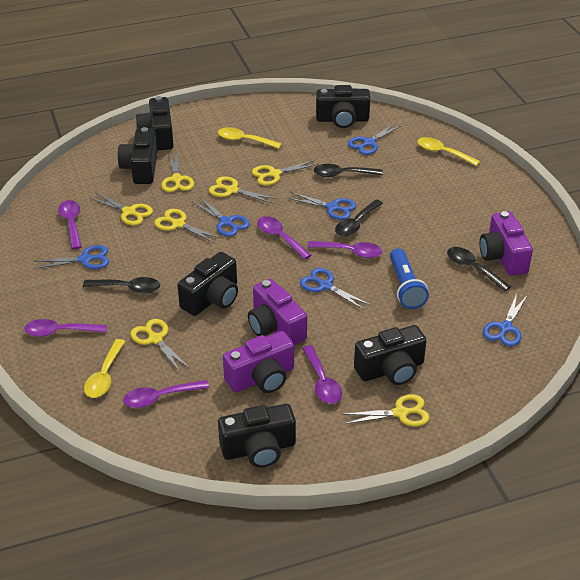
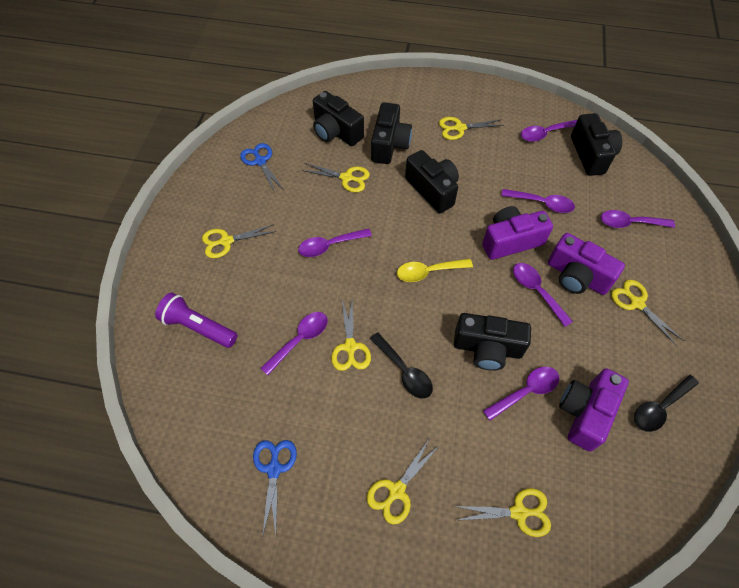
black camera: [118,127,158,184] [136,96,174,150] [177,252,238,316] [218,404,296,468] [316,85,370,128] [354,325,427,385] = 6 -> [313,91,364,146] [371,102,412,164] [405,150,459,213] [454,313,531,371] [571,113,622,176] = 5
black spoon: [83,277,160,294] [314,164,383,177] [335,200,383,237] [447,247,511,291] = 4 -> [370,332,433,399] [634,375,699,432] = 2
blue flashlight: [390,248,429,309] = 1 -> none = 0
blue scissors: [34,245,109,269] [192,197,250,237] [287,192,356,220] [300,268,370,310] [348,123,402,155] [483,294,527,346] = 6 -> [240,143,283,192] [253,440,297,538] = 2
purple flashlight: none = 0 -> [155,293,237,348] = 1
purple spoon: [24,319,107,337] [58,200,82,249] [123,380,209,408] [257,216,311,260] [302,345,342,404] [308,241,382,258] = 6 -> [261,312,328,375] [298,228,372,257] [483,367,560,421] [501,189,575,213] [513,263,573,327] [521,120,577,142] [601,210,675,228] = 7
yellow spoon: [84,339,126,398] [218,127,282,149] [418,137,480,166] = 3 -> [397,259,473,282] = 1

